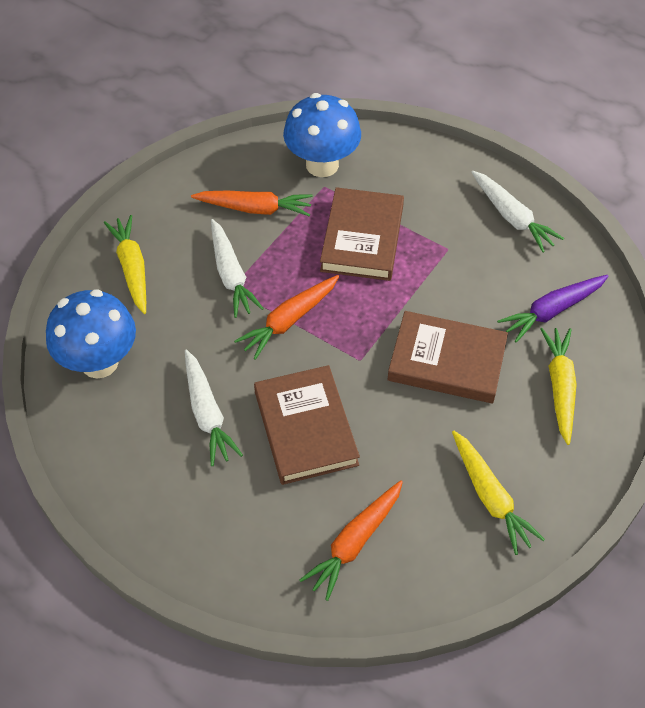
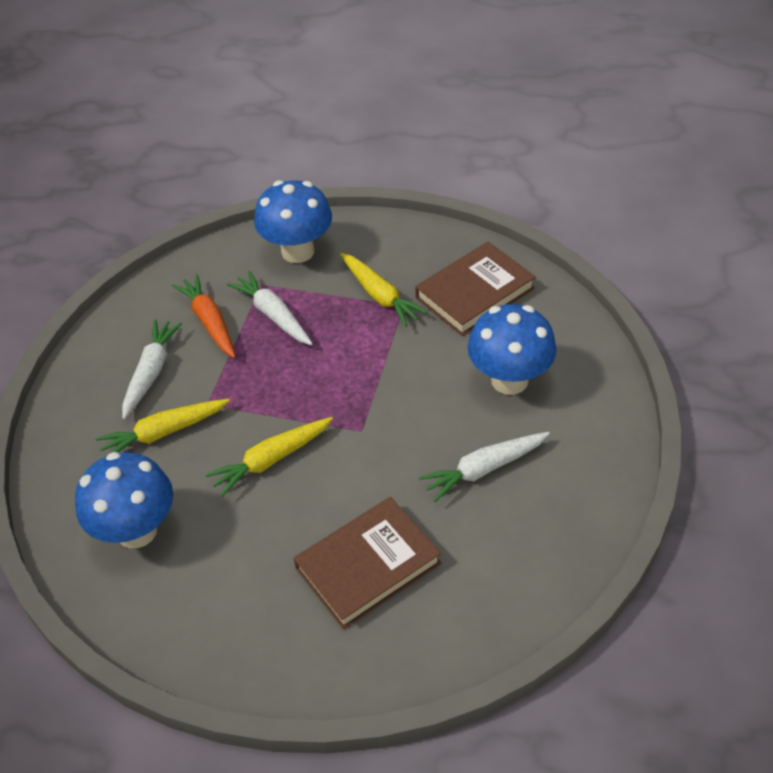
blue mushroom: [46,289,136,378] [283,93,361,177] = 2 -> [75,452,173,548] [254,180,332,263] [468,304,557,395] = 3
brown book: [254,365,360,485] [320,187,404,281] [387,311,508,403] = 3 -> [294,497,441,629] [415,241,536,336] = 2
orange carrot: [191,191,313,216] [234,275,339,360] [300,480,403,601] = 3 -> [172,274,236,358] = 1
purple carrot: [497,275,608,342] = 1 -> none = 0

